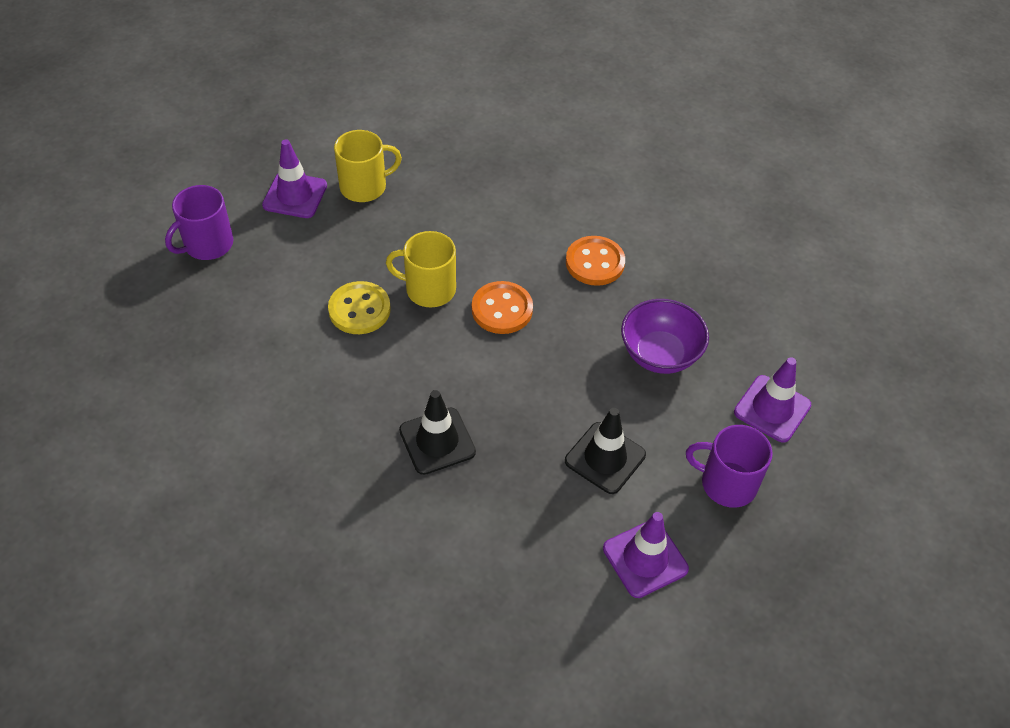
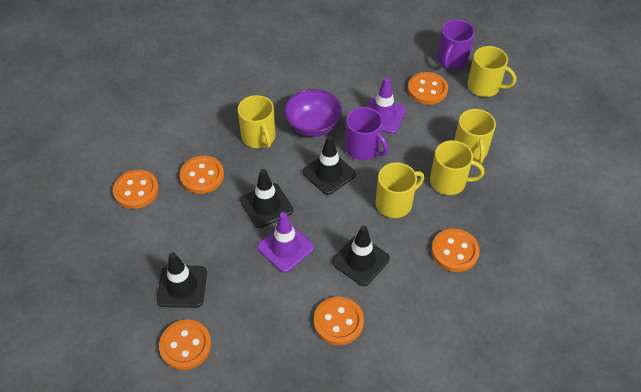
black traffic cone: [399,390,476,475] [565,408,646,494] = 2 -> [157,252,207,308] [240,169,293,228] [303,136,356,195] [332,226,390,286] = 4
orange button: [472,281,533,334] [566,236,625,286] = 2 -> [113,170,159,209] [159,320,211,370] [180,156,224,194] [314,297,364,345] [408,72,448,105] [431,229,480,272] = 6
purple traffic cone: [262,139,327,218] [603,512,689,598] [734,357,811,443] = 3 -> [257,212,314,273] [366,77,406,134] = 2
yellow button: [328,281,391,334] = 1 -> none = 0
yellow mug: [334,130,402,202] [386,231,456,308] = 2 -> [238,95,276,148] [376,162,424,218] [430,140,484,195] [454,109,496,164] [467,46,516,97] = 5

